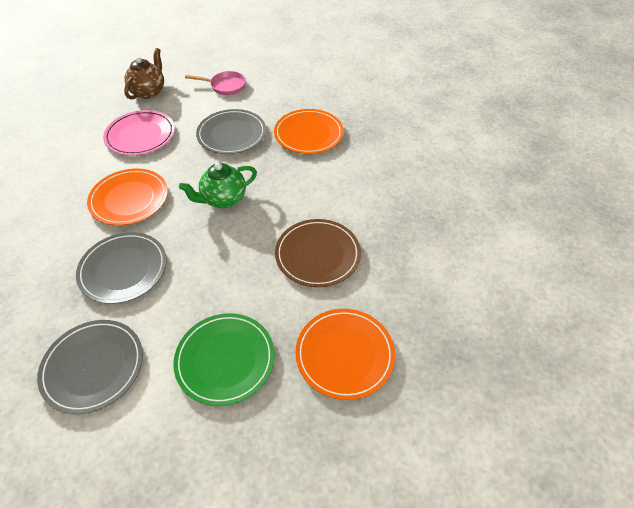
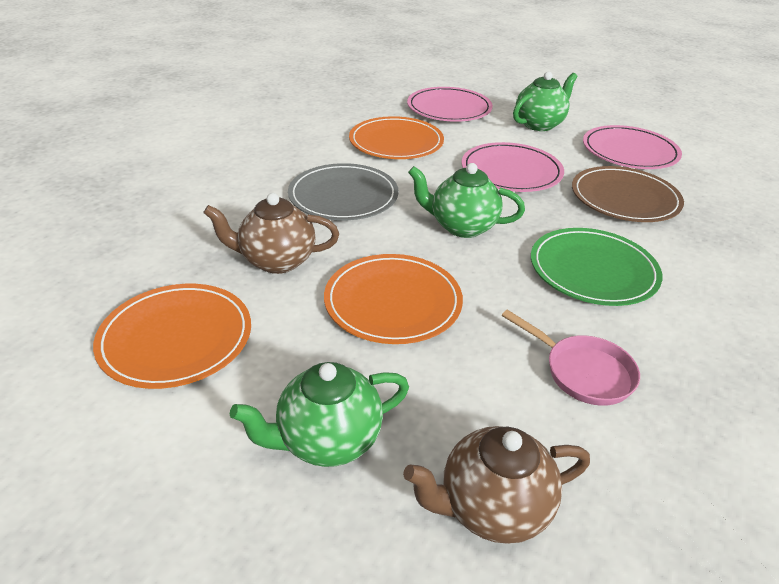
brown teapot: [124,48,164,100] = 1 -> [203,193,339,274] [403,426,590,544] = 2
green teapot: [179,163,257,208] = 1 -> [230,362,409,467] [408,163,525,238] [513,72,577,131] = 3
grey plate: [37,320,143,414] [76,232,167,304] [196,109,266,154] = 3 -> [288,163,399,220] = 1
pink plate: [103,110,175,156] = 1 -> [407,87,493,122] [462,142,564,192] [583,125,682,169] = 3

